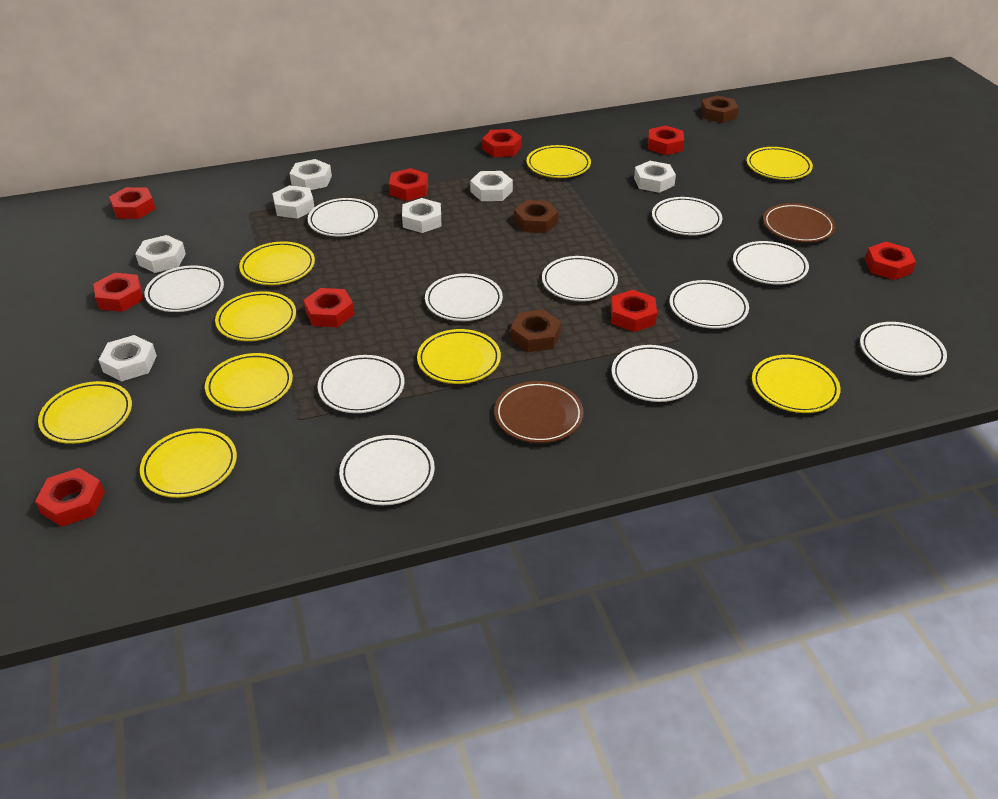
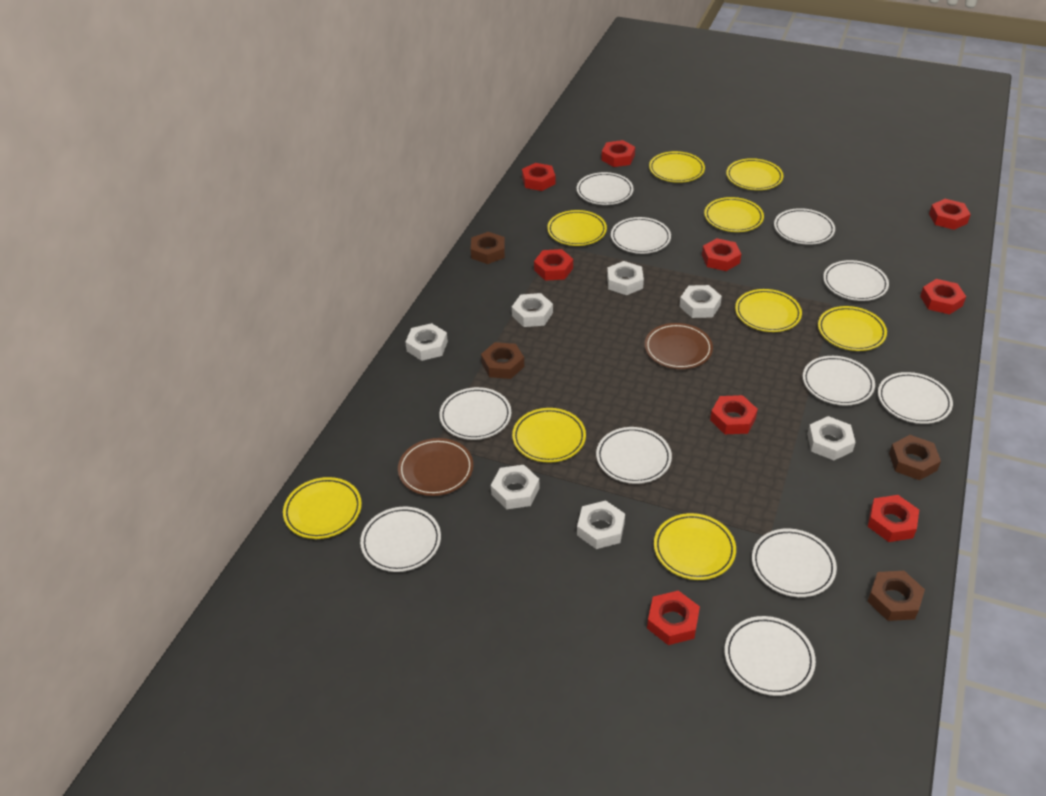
brown nut: [511,310,561,352] [514,200,559,233] [701,95,738,123] = 3 -> [471,232,505,264] [481,342,524,379] [867,571,925,621] [889,435,941,480] = 4

